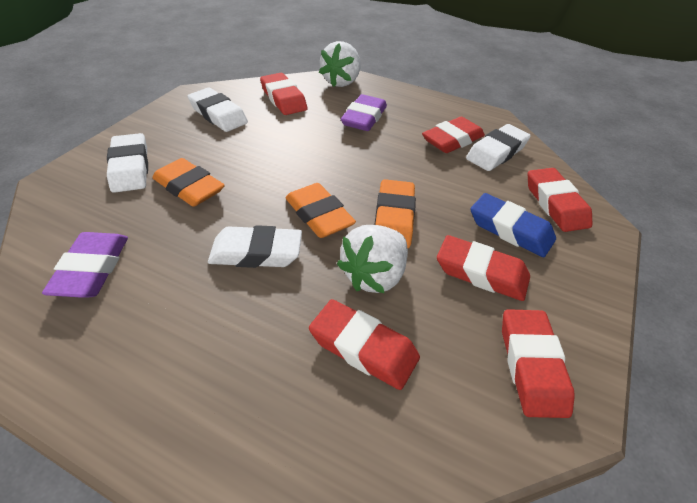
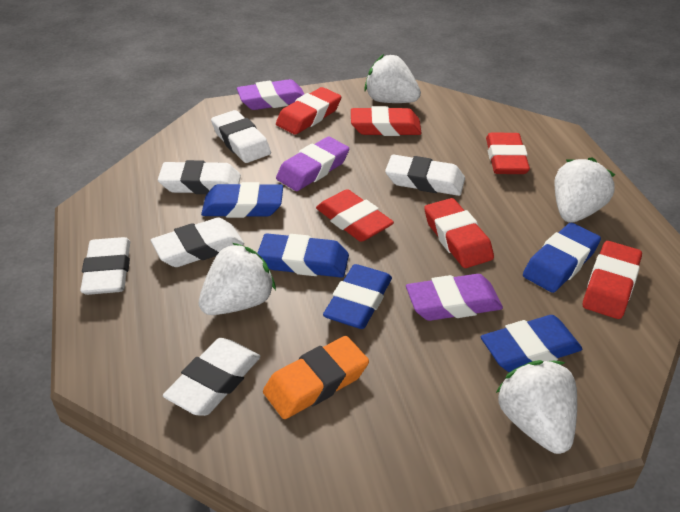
blue eraser: [470,193,556,257] = 1 -> [201,182,283,218] [258,233,349,278] [323,264,392,329] [481,315,582,372] [523,223,601,293] = 5
orange eraser: [152,158,225,207] [286,183,356,238] [375,179,416,248] = 3 -> [263,336,369,419] = 1
purple eraser: [42,232,128,298] [341,94,387,131] = 2 -> [237,79,304,110] [276,137,349,191] [406,274,503,321] = 3
white eraser: [107,133,148,193] [187,88,248,132] [208,225,302,268] [466,124,531,171] = 4 -> [80,237,130,295] [151,217,244,267] [158,160,241,194] [163,338,260,416] [211,110,271,163] [385,155,465,196] = 6
white strawberry: [319,41,361,87] [337,225,408,294] = 2 -> [199,243,276,315] [364,54,421,103] [496,360,577,454] [554,157,615,222] = 4

